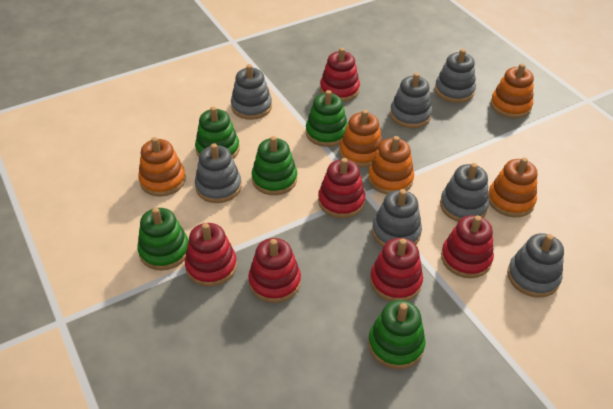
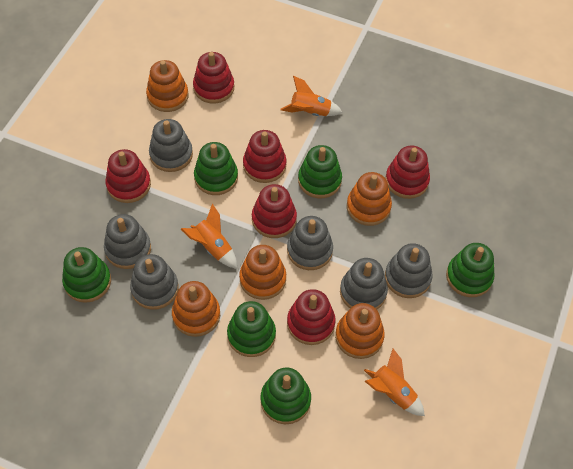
green stacking toy: [138,208,188,271] [195,106,240,159] [252,136,297,195] [306,90,348,147] [368,300,426,369] = 5 -> [62,247,111,303] [194,142,238,195] [227,301,276,357] [261,368,311,424] [298,145,342,198] [446,243,494,297] = 6
grey stacking toy: [195,143,242,203] [231,64,272,120] [372,189,422,247] [390,73,432,128] [435,49,476,103] [440,163,489,222] [507,233,564,298] = 7 -> [104,214,151,269] [130,254,178,310] [149,119,193,172] [287,216,333,270] [340,258,388,309] [385,243,432,298] = 6
orange rocket: none = 0 -> [181,204,237,269] [280,76,343,116] [364,349,425,416] = 3

